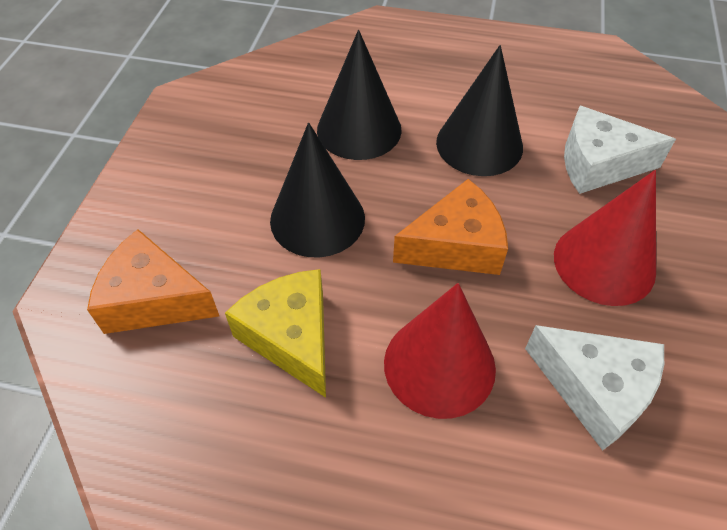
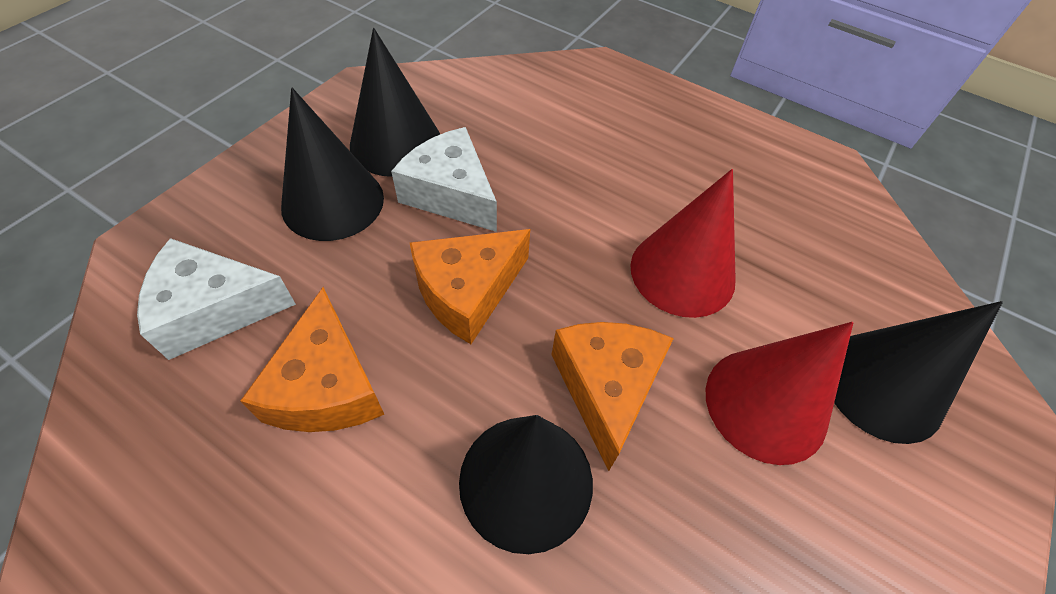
black cone: [270,123,365,257] [317,30,402,160] [436,45,523,176] = 3 -> [281,88,384,241] [350,28,440,177] [459,415,593,554] [834,301,1003,444] = 4
orange cheese: [87,229,219,334] [393,179,508,275] = 2 -> [240,287,385,432] [410,229,530,344] [551,322,674,471] = 3
yellow cheese: [225,269,326,398] = 1 -> none = 0

